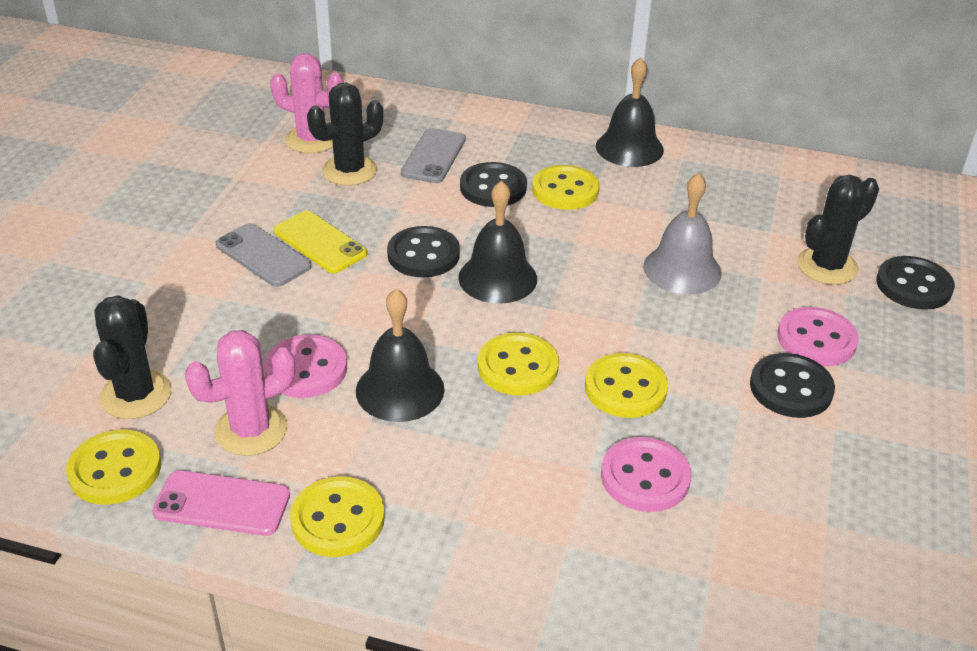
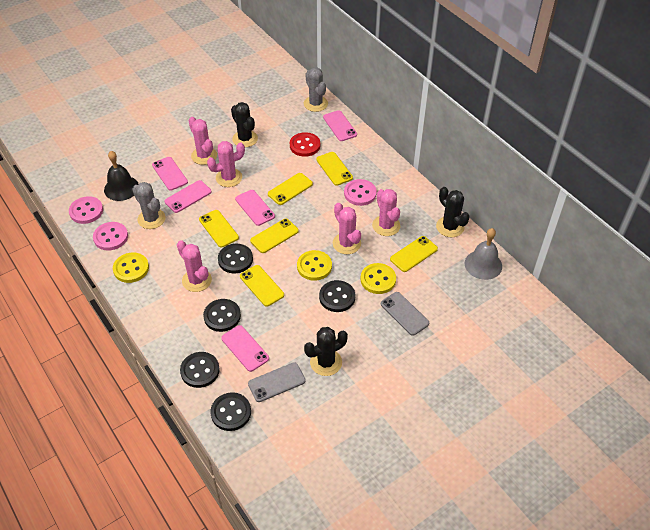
black bell: [356,289,445,422] [458,180,537,304] [596,57,664,167] = 3 -> [104,151,139,201] = 1
black button: [387,226,460,278] [460,162,527,207] [750,353,835,418] [876,256,955,310] = 4 -> [180,352,220,388] [203,299,241,332] [211,392,251,431] [218,244,253,273] [319,280,355,312] = 5
grey cactus: none = 0 -> [132,182,166,229] [304,67,328,112] = 2
pink cactus: [185,330,295,456] [270,53,344,154] = 2 -> [177,240,212,292] [188,117,217,165] [207,141,245,187] [333,203,361,254] [372,189,400,236] = 5
pink phone: [152,470,290,536] = 1 -> [152,157,188,190] [164,180,211,213] [221,325,269,372] [235,190,275,226] [323,110,357,141] = 5
red button: none = 0 -> [290,132,320,157] = 1
yellow button: [66,430,161,505] [290,476,385,557] [478,333,559,395] [532,165,599,210] [585,353,668,418] = 5 -> [113,252,149,283] [297,250,332,281] [361,263,396,294] = 3
yellow phone: [273,211,367,273] = 1 -> [199,210,239,247] [240,265,284,307] [250,219,299,253] [268,173,313,205] [316,152,353,186] [390,236,438,272] = 6

